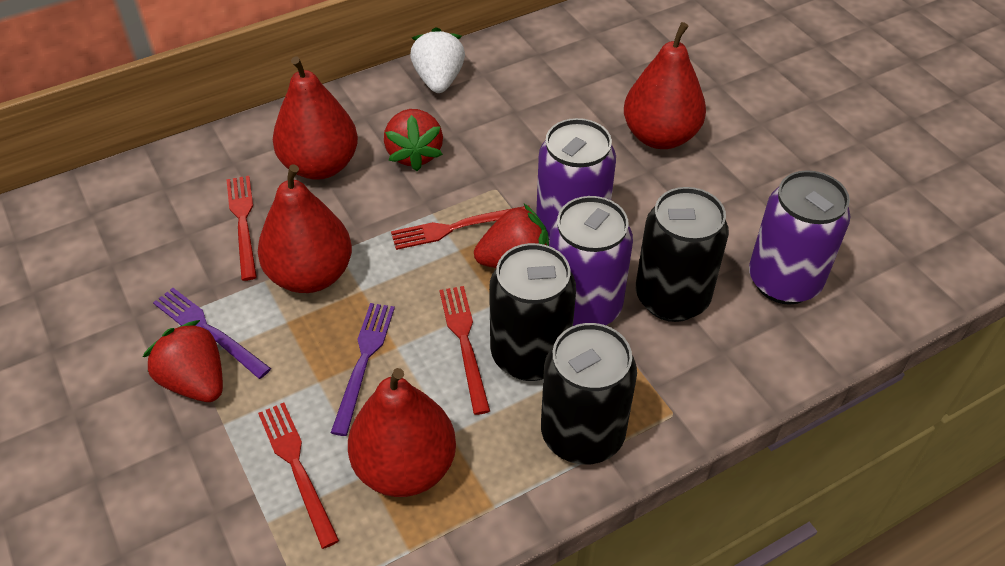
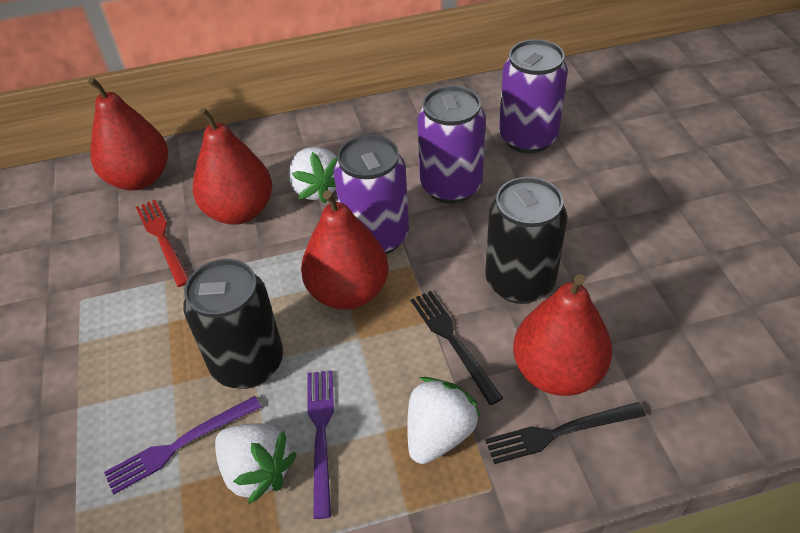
black can: [489,243,576,381] [541,323,637,465] [636,187,729,322] = 3 -> [183,259,283,389] [485,177,567,304] = 2
black fork: none = 0 -> [411,291,503,405] [485,402,646,464] = 2
red fork: [226,176,257,281] [258,403,339,549] [391,205,530,250] [439,286,490,415] = 4 -> [136,200,189,287] = 1
red strawberry: [143,320,223,402] [384,109,443,171] [474,204,549,268] = 3 -> none = 0
white strawberry: [410,27,465,93] = 1 -> [215,423,297,505] [288,147,338,203] [407,377,481,464] = 3

